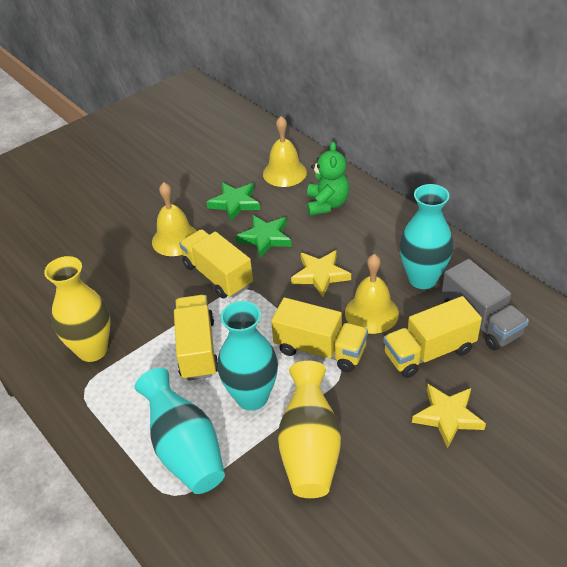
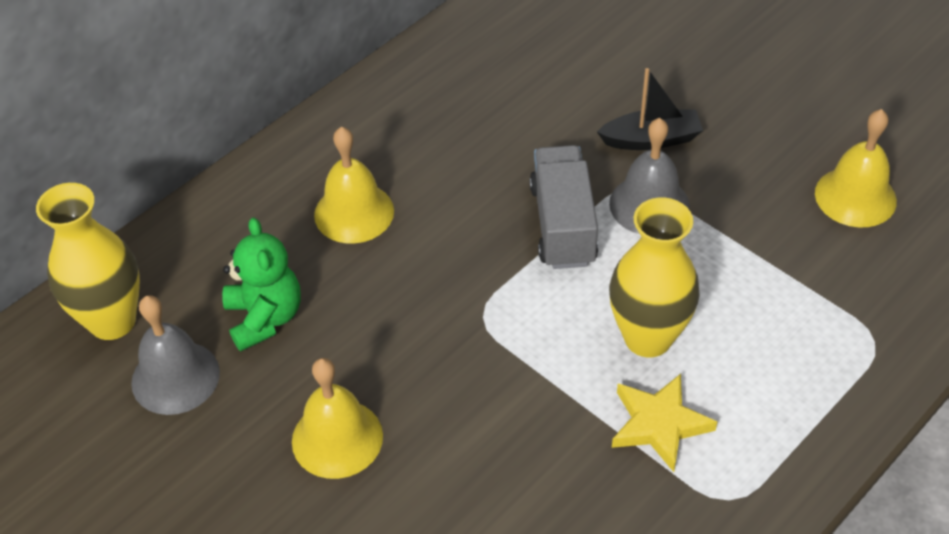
black boat: none = 0 -> [597,68,703,150] = 1
green star: [207,182,260,221] [236,215,292,258] = 2 -> none = 0
grey bell: none = 0 -> [131,295,220,415] [609,118,690,234] = 2
turquoise vase: [135,368,225,494] [217,301,278,411] [399,184,453,289] = 3 -> none = 0
yellow star: [291,250,351,297] [412,384,486,448] = 2 -> [612,374,717,472] = 1
yellow truck: [174,295,218,381] [179,229,253,299] [271,298,368,372] [383,296,482,378] = 4 -> none = 0

